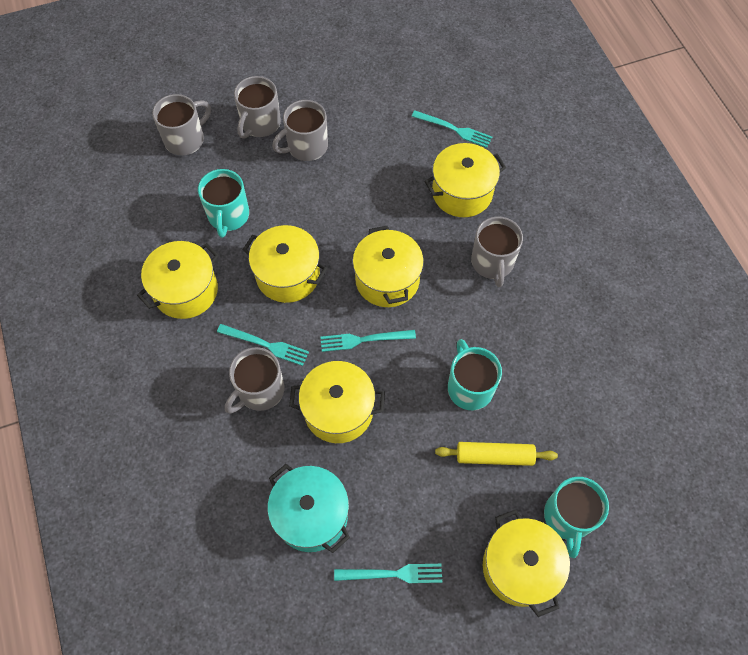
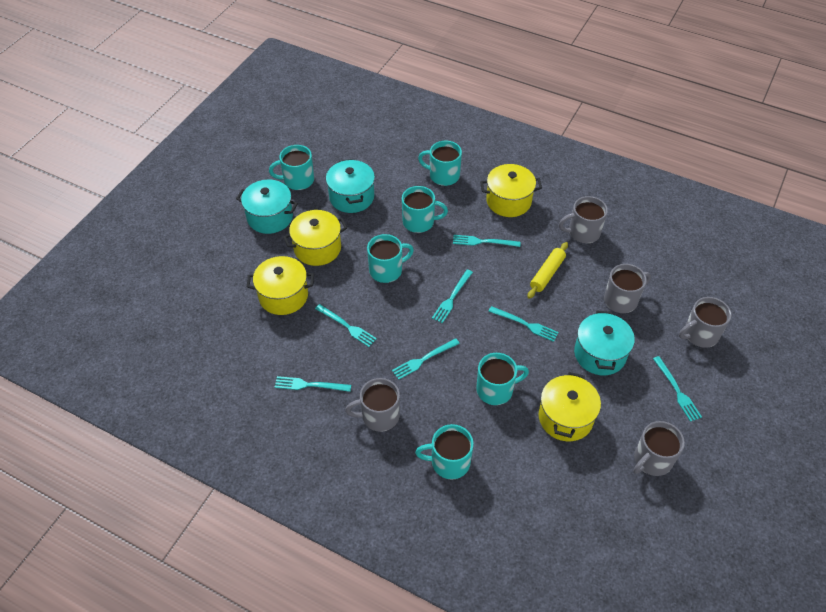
turquoise fork: [217,324,309,366] [321,330,416,352] [334,564,442,583] [412,110,492,148] = 4 -> [275,376,351,392] [315,304,377,347] [392,338,460,380] [432,270,473,323] [453,235,521,247] [488,306,559,342] [653,356,702,422] = 7
turquoise mug: [198,169,249,238] [448,339,502,410] [544,477,609,558] = 3 -> [269,145,314,190] [367,234,414,283] [402,186,448,233] [415,424,474,479] [418,141,462,186] [476,353,529,405] = 6
turquoise pot: [267,464,350,553] = 1 -> [236,180,298,234] [326,159,375,213] [574,311,635,375] = 3
yellow pot: [137,241,219,319] [242,225,327,303] [289,361,385,443] [353,226,424,307] [425,143,506,217] [483,509,570,617] = 6 -> [247,256,314,315] [283,210,347,266] [480,164,542,217] [539,372,601,441] = 4

